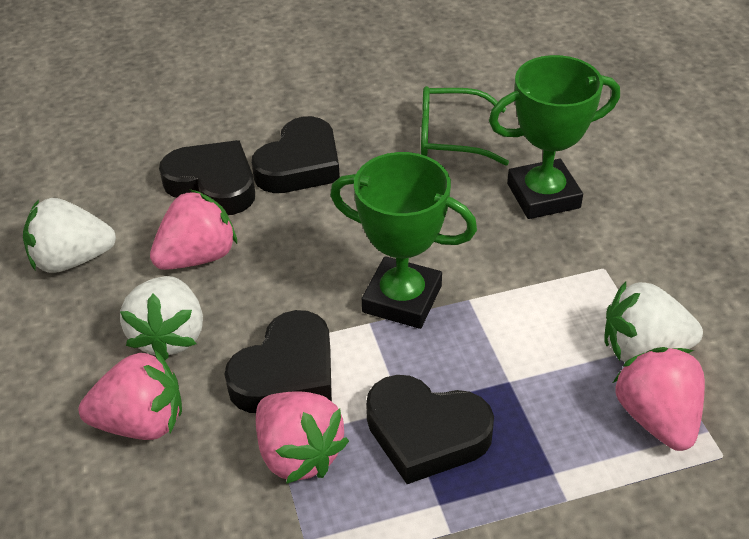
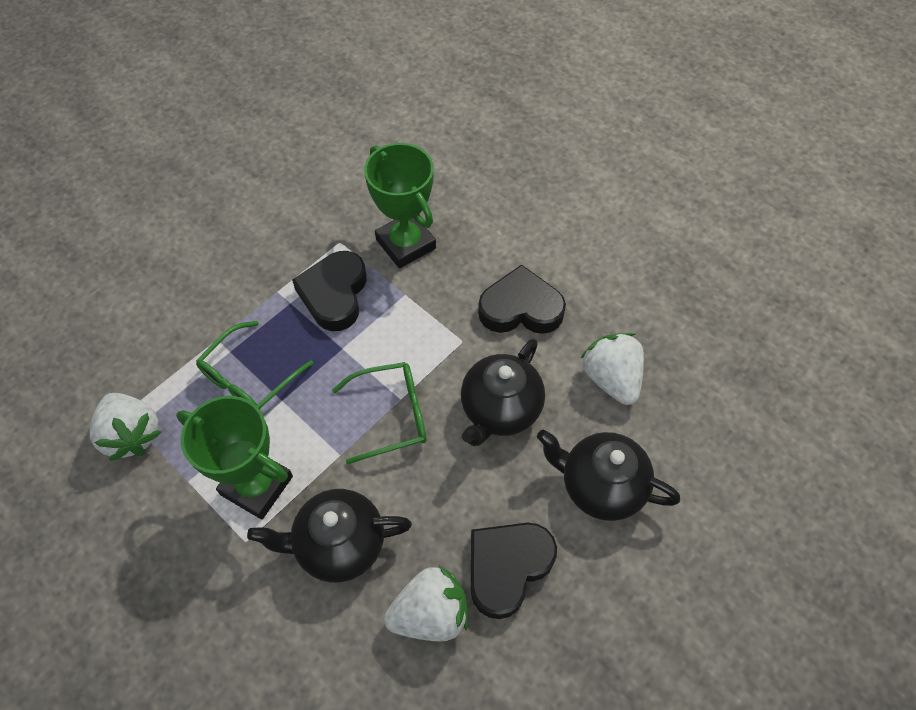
black heart: [159,140,255,215] [224,310,332,413] [252,116,340,193] [366,375,494,484] = 4 -> [292,251,367,331] [471,523,557,619] [478,264,566,334] = 3
black teapot: none = 0 -> [247,489,412,583] [461,339,545,446] [537,429,680,521] = 3
green glasses: [421,86,509,166] = 1 -> [196,321,313,410] [332,362,426,464] = 2
pink strawberry: [79,350,182,440] [150,189,237,270] [256,391,349,484] [613,347,705,451] = 4 -> none = 0

